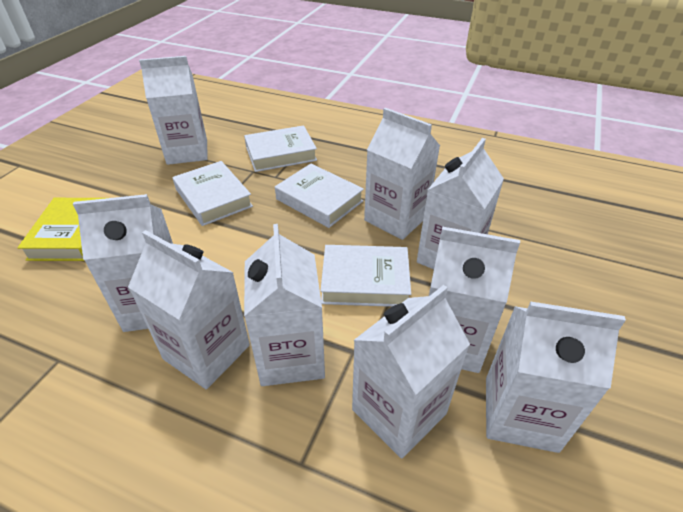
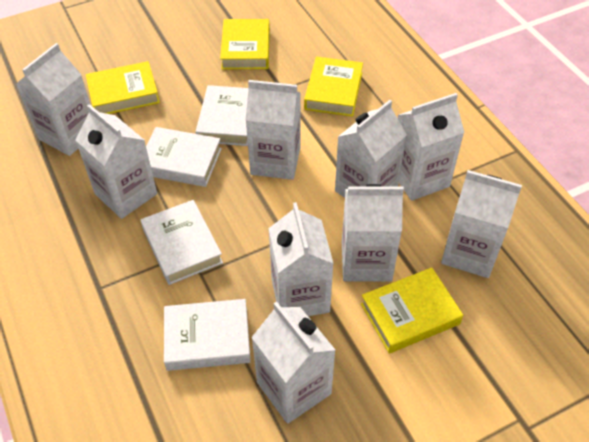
yellow book: [17,198,105,261] = 1 -> [86,61,160,114] [220,19,270,69] [304,57,363,117] [361,268,463,353] = 4

